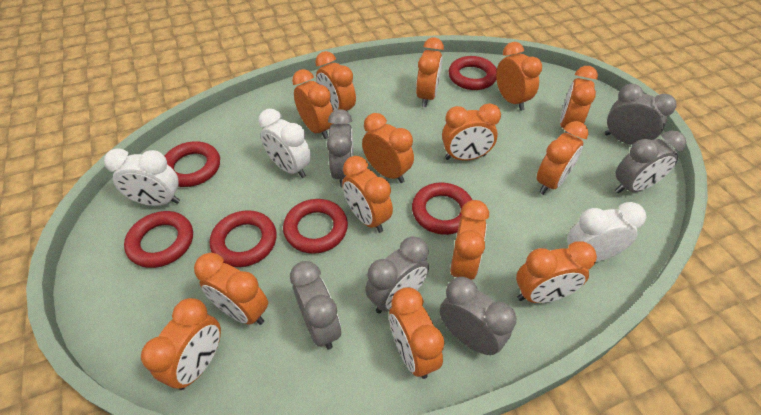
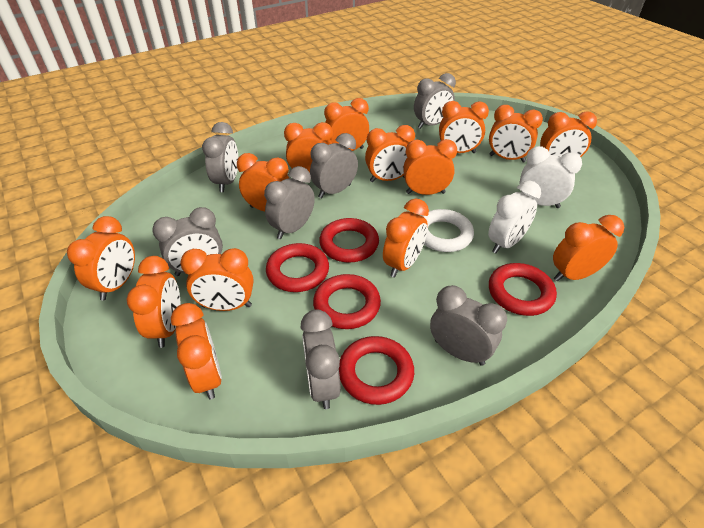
grey clock: [290,261,341,350] [327,109,354,187] [365,236,429,314] [440,277,516,355] [605,84,676,145] [615,130,686,194] = 6 -> [152,207,223,276] [202,122,238,192] [264,166,315,239] [301,309,341,409] [310,133,358,198] [414,73,456,129] [430,285,507,366] = 7
red ring: [124,211,193,268] [165,141,220,187] [210,210,277,267] [283,199,348,254] [412,183,472,235] [449,56,497,90] = 6 -> [266,243,329,292] [313,274,381,329] [319,218,379,263] [339,336,414,405] [489,263,557,316] = 5
white clock: [104,148,180,206] [259,109,311,178] [567,202,646,262] = 3 -> [488,181,541,253] [519,146,582,208] = 2
white ring: none = 0 -> [421,209,474,252] = 1

